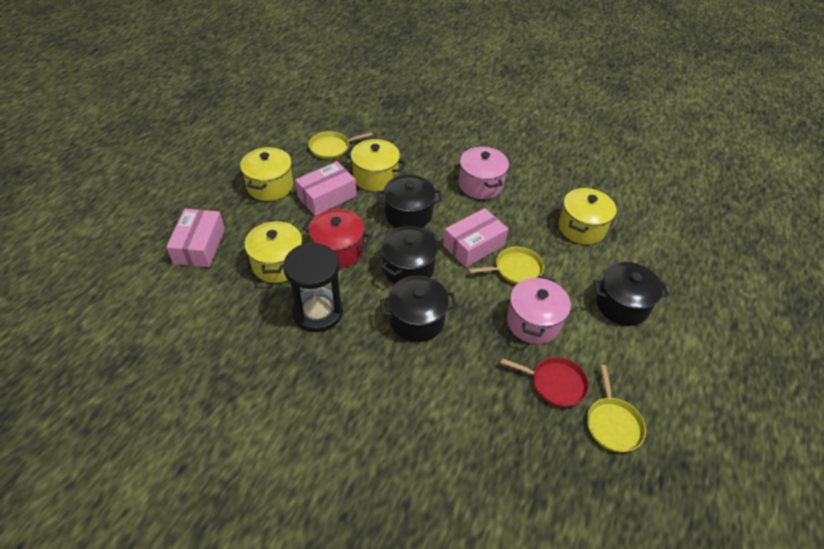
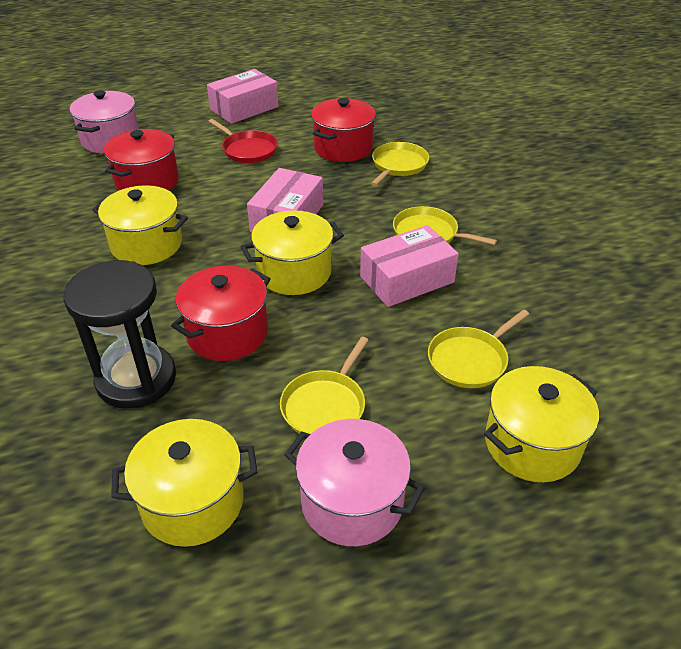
black pot: [377,175,442,228] [380,276,457,342] [381,226,438,284] [593,262,669,326] = 4 -> none = 0
red pot: [302,209,372,269] = 1 -> [104,129,179,191] [171,266,271,361] [311,98,376,162] = 3
yellow pan: [308,131,373,159] [468,247,544,284] [587,365,646,452] = 3 -> [280,337,369,434] [371,142,429,186] [393,206,497,245] [428,309,529,388] = 4

